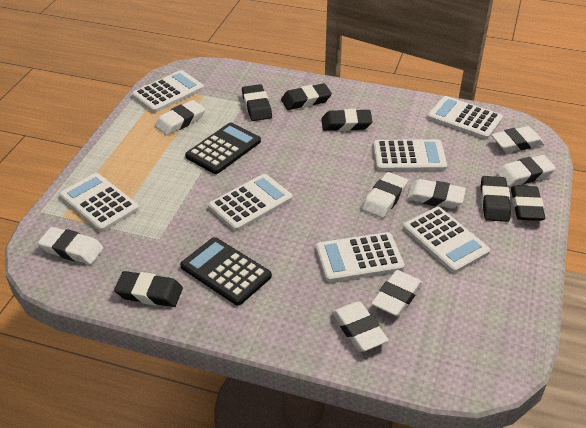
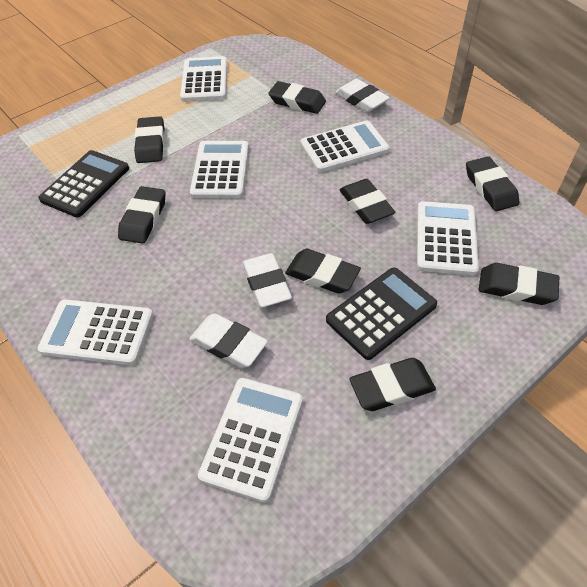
black eraser: [114,271,183,307] [242,84,272,121] [281,83,332,110] [321,109,373,131] [481,176,511,222] [511,185,545,221] = 6 -> [118,186,166,244] [134,116,165,163] [268,81,326,114] [285,249,361,294] [340,179,395,224] [349,358,436,411] [466,156,519,211] [479,263,559,305] = 8
white calculator: [59,173,139,232] [132,70,204,113] [208,174,293,231] [316,232,405,282] [373,139,447,171] [403,207,490,273] [427,96,503,139] = 7 -> [37,299,153,365] [180,56,227,102] [190,141,249,198] [198,378,303,503] [300,120,389,172] [417,201,479,276] = 6
white eraser: [38,227,103,265] [155,100,205,135] [332,301,389,352] [362,172,408,218] [371,270,423,317] [406,179,466,208] [491,126,544,153] [497,155,556,187] = 8 -> [189,313,268,368] [242,253,292,307] [335,79,390,112] = 3

